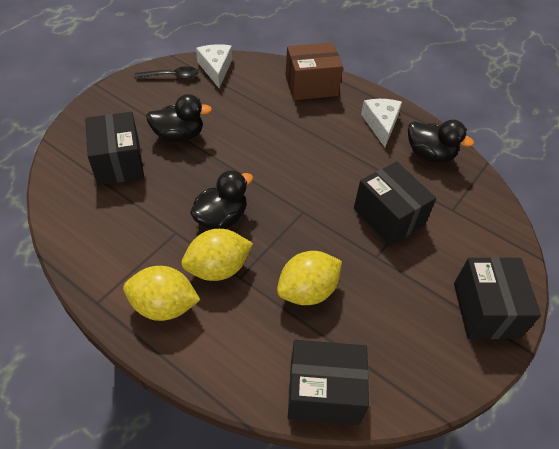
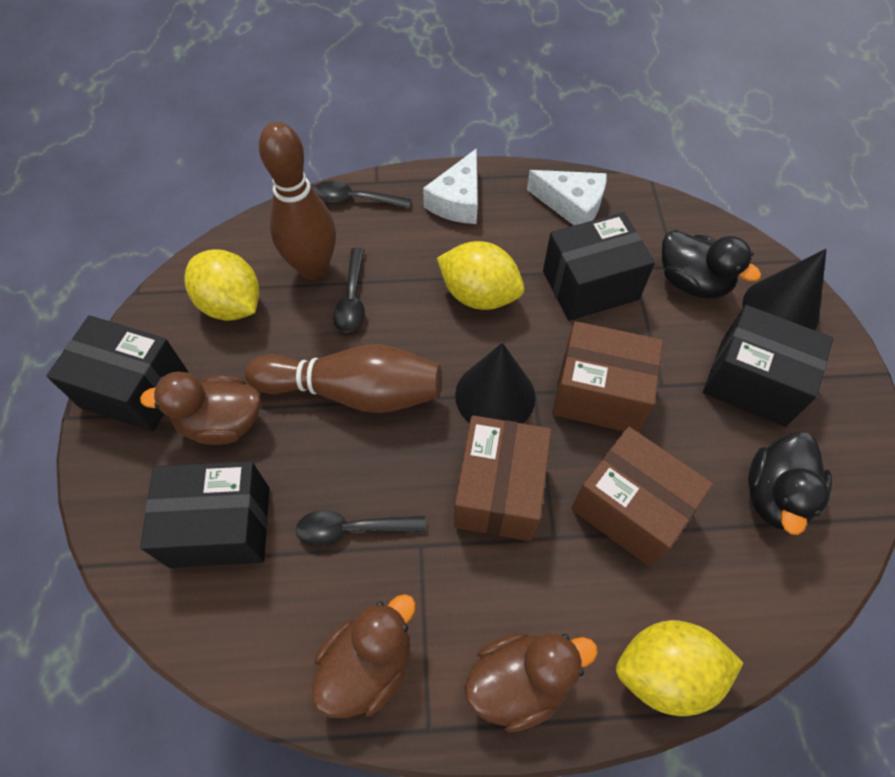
black cone: none = 0 -> [455,343,535,424] [743,249,826,330] = 2
black duck: [146,94,212,142] [190,170,253,230] [408,120,474,163] = 3 -> [662,230,761,299] [748,433,832,535] = 2
black spoon: [135,66,198,79] = 1 -> [296,510,425,546] [314,181,411,208] [333,248,365,333] = 3
brown bowling pin: none = 0 -> [245,344,442,413] [259,122,336,280] = 2
brown box: [285,42,343,100] = 1 -> [454,415,551,541] [552,321,663,432] [571,426,713,567] = 3
brown duck: none = 0 -> [140,372,261,445] [312,594,416,718] [465,633,598,732] = 3

